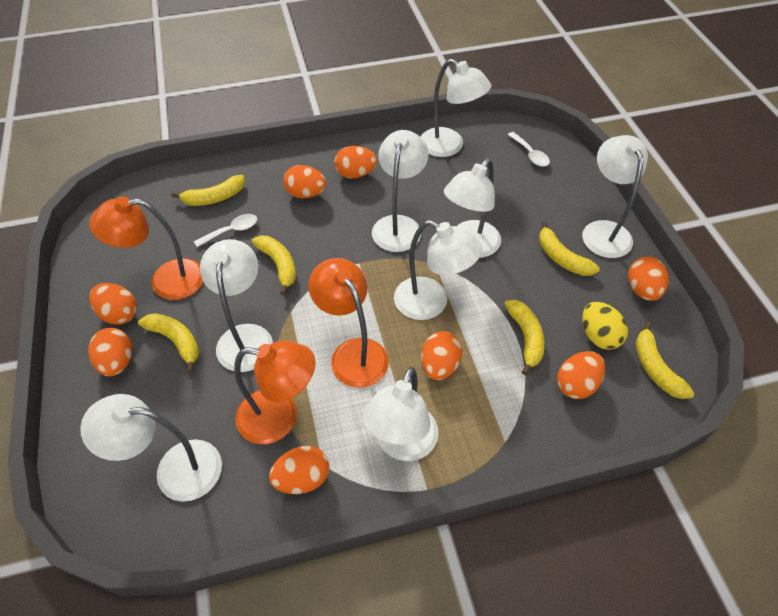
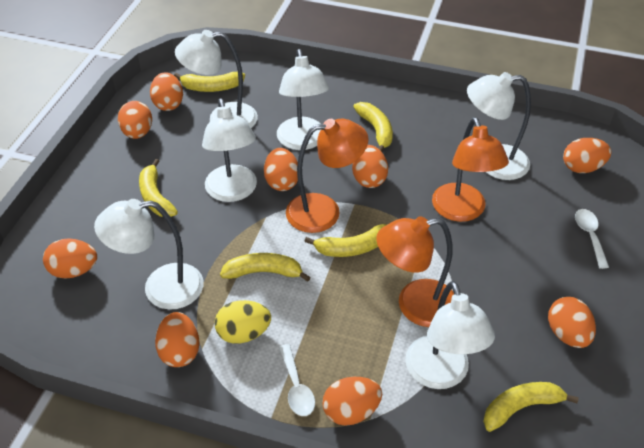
orange egg: [88,328,132,376] [89,283,137,325] [269,446,329,494] [283,165,326,198] [334,146,377,179] [421,331,462,380] [557,351,605,399] [628,257,669,301] = 8 -> [43,238,97,279] [118,101,152,139] [150,72,183,111] [155,312,200,367] [264,148,298,191] [322,377,382,426] [352,145,388,188] [548,297,596,348] [563,138,612,173] = 9
white lamp: [80,394,222,502] [200,239,273,372] [363,367,438,461] [372,130,429,252] [394,220,482,320] [420,59,491,157] [444,158,501,258] [582,135,648,258] = 8 -> [94,199,204,310] [175,30,258,128] [202,98,257,202] [277,49,329,150] [405,281,495,389] [467,72,531,180] = 6

